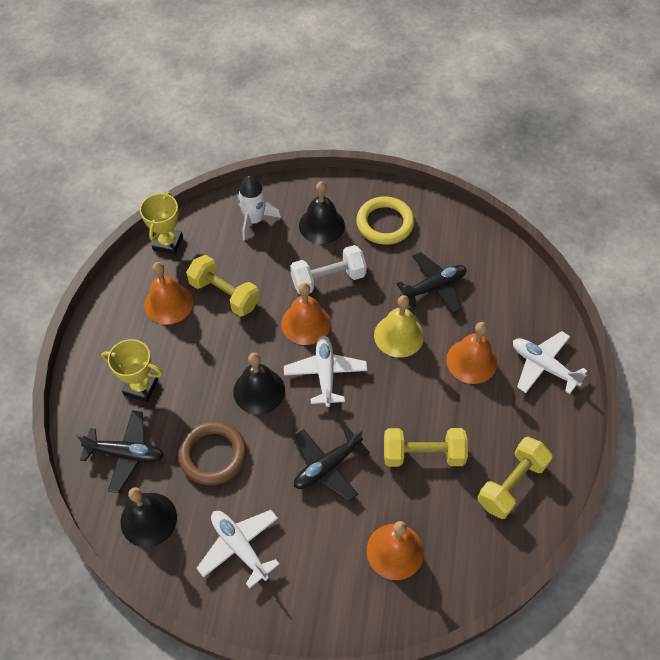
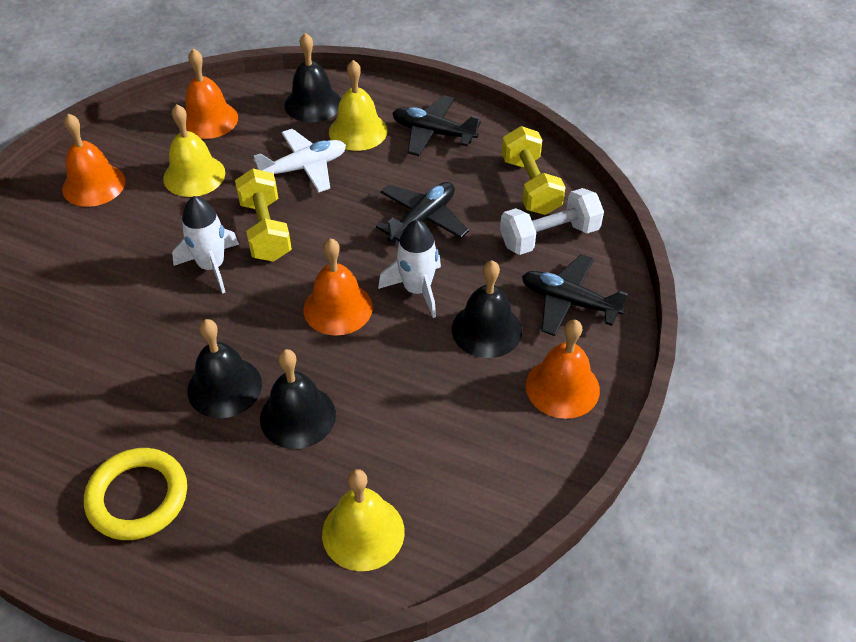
black bell: [121,487,177,547] [233,353,285,415] [299,181,345,244] = 3 -> [187,319,262,418] [260,349,336,449] [285,33,341,122] [452,261,522,358] = 4
brown ring: [178,421,247,485] = 1 -> none = 0
white plane: [196,510,279,589] [284,336,367,407] [513,331,587,394] = 3 -> [254,129,346,192] = 1
white rocket: [237,176,281,241] = 1 -> [172,196,239,294] [378,220,441,318] = 2
yellow bell: [374,295,424,358] = 1 -> [163,104,225,197] [322,469,405,571] [329,60,388,151] = 3
yellow dumbbell: [186,255,260,317] [384,428,468,467] [478,437,553,519] = 3 -> [235,168,292,262] [502,126,566,215] = 2
yellow trophy: [101,339,163,402] [140,192,183,255] = 2 -> none = 0

